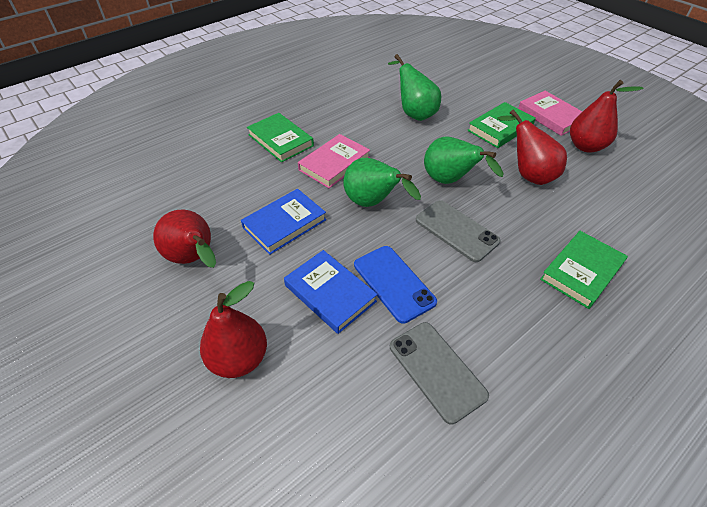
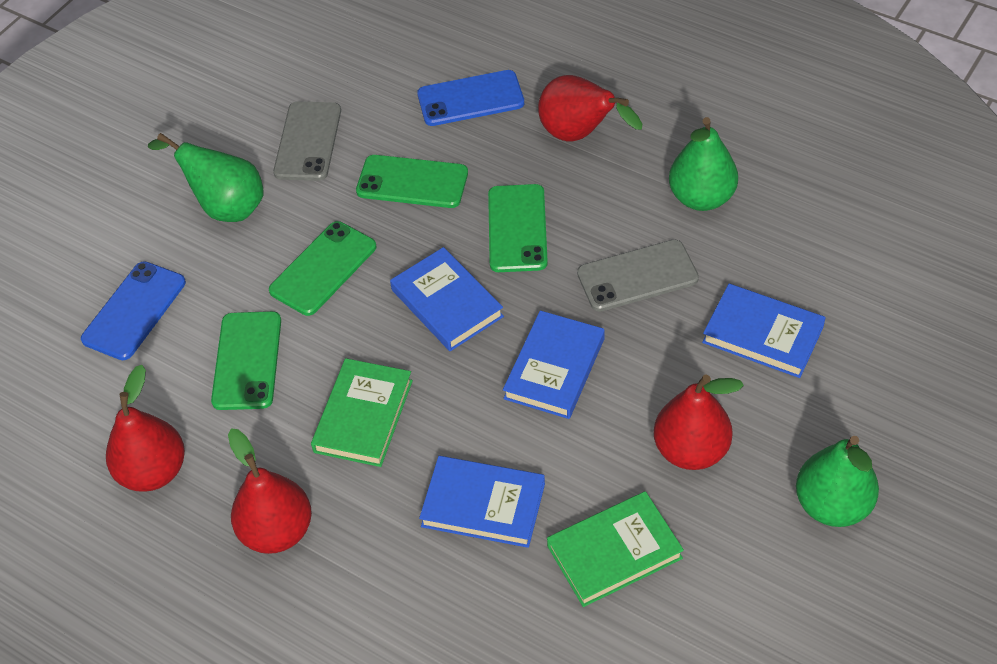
blue book: [241,189,326,255] [284,250,377,334] = 2 -> [390,247,504,351] [419,456,545,548] [503,311,605,419] [702,284,826,378] = 4
blue phone: [354,246,437,324] = 1 -> [81,261,186,360] [417,70,524,126] = 2
green book: [247,113,314,162] [467,102,536,148] [540,231,628,309] = 3 -> [311,358,413,467] [547,491,684,607] = 2
green phone: none = 0 -> [211,311,281,410] [269,221,376,316] [356,155,468,208] [488,184,548,272] = 4
pink book: [298,134,370,188] [518,91,582,136] = 2 -> none = 0

